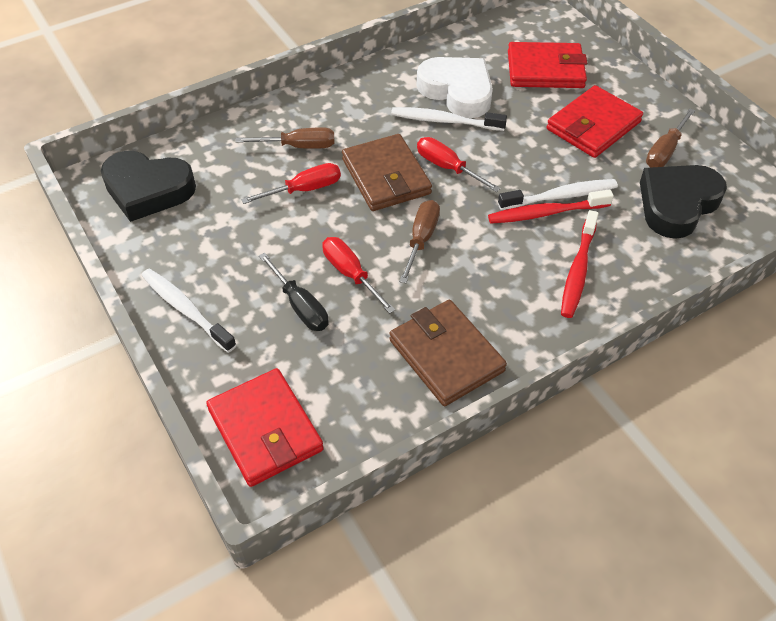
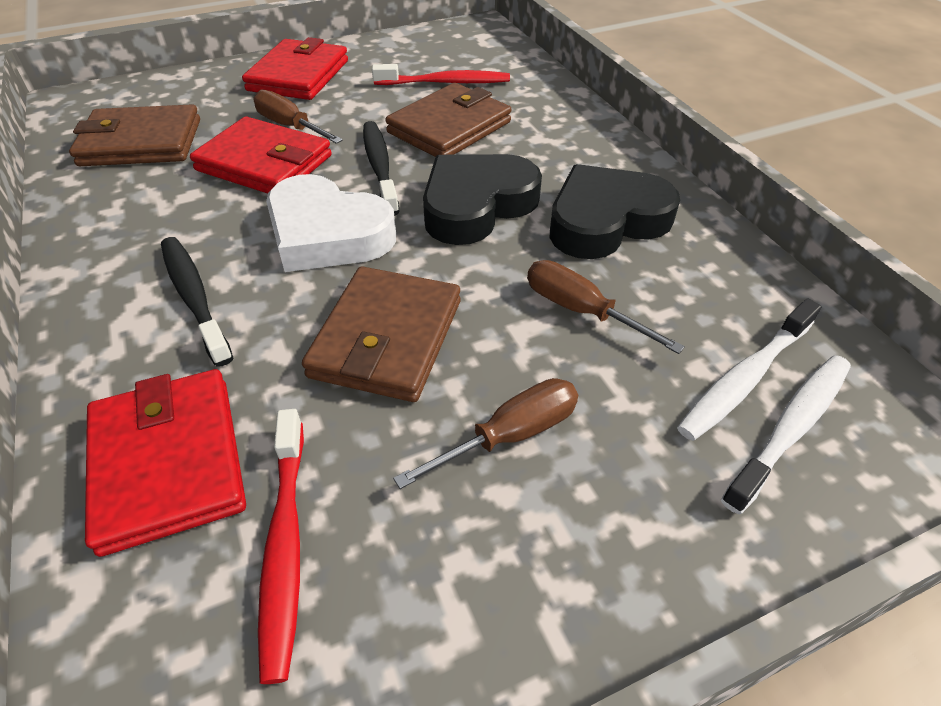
black screwdriver: [259,253,329,331] = 1 -> none = 0
black toothbrush: none = 0 -> [161,237,233,367] [363,121,400,216] = 2
brown wallet: [342,134,432,211] [389,300,507,406] = 2 -> [69,104,200,166] [302,267,460,402] [385,83,512,157] = 3
red screwdriver: [241,163,341,204] [322,237,395,314] [417,137,501,192] = 3 -> none = 0
white toothbrush: [141,268,236,353] [391,107,507,131] [498,179,618,210] = 3 -> [677,298,821,441] [721,355,851,514] = 2

